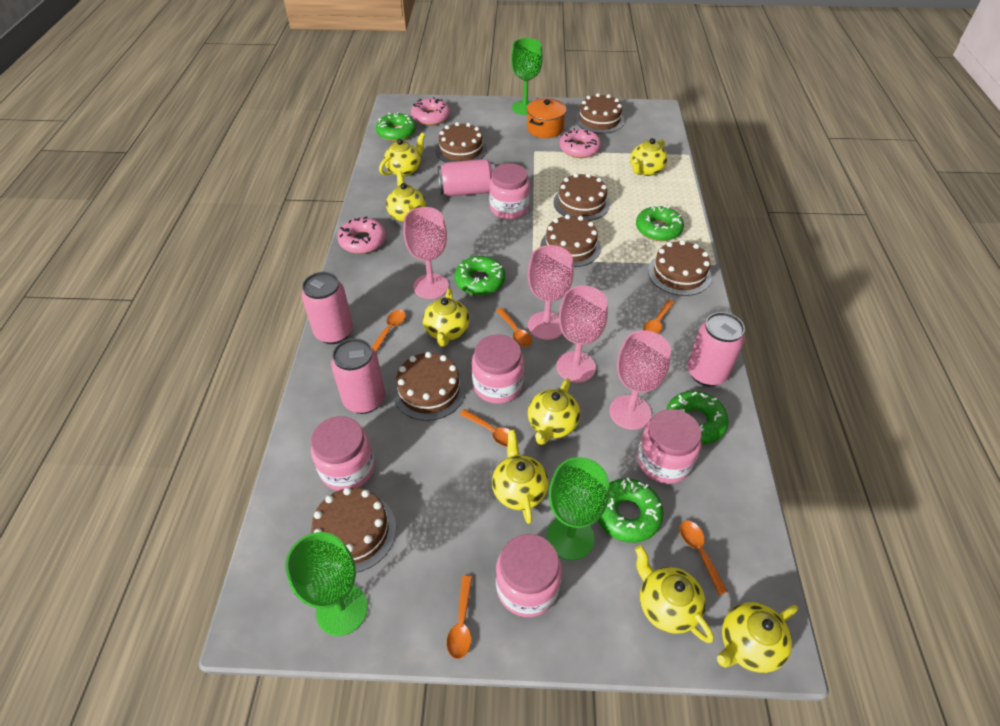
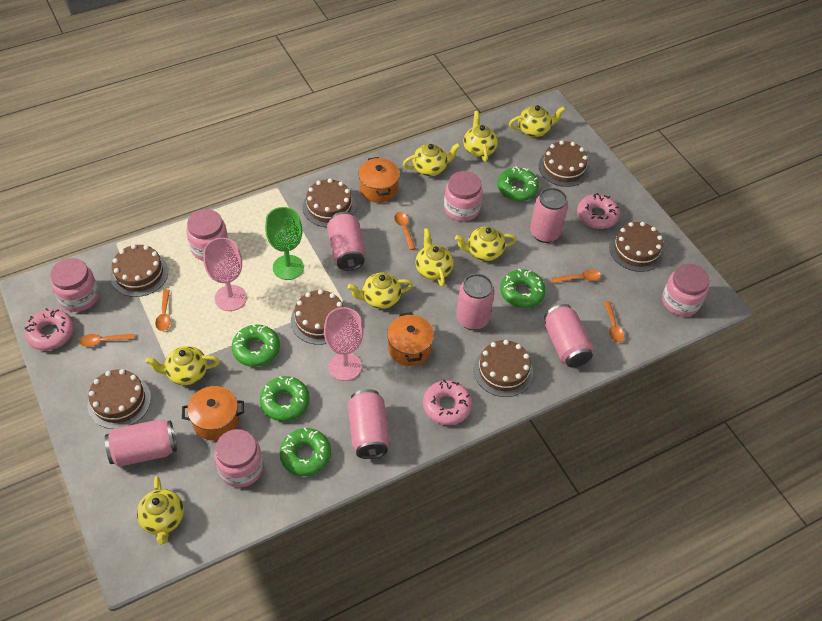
green goblet: [285,532,368,636] [511,38,543,115] [547,457,609,560] = 3 -> [265,207,304,280] = 1
orange pot: [527,98,566,138] = 1 -> [182,386,244,441] [358,157,400,203] [387,312,434,366] = 3
orange spoon: [372,310,406,352] [447,575,472,659] [460,409,509,447] [496,308,532,347] [643,300,674,334] [680,520,728,595] = 6 -> [79,334,134,347] [155,289,171,331] [394,212,416,250] [552,270,601,283] [604,301,624,342] = 5
pink can: [301,272,353,344] [331,338,385,414] [438,159,495,197] [687,312,745,386] = 4 -> [105,419,177,467] [327,212,366,271] [348,389,390,459] [456,274,495,330] [530,188,568,243] [544,304,594,368] = 6
pink goblet: [403,207,449,299] [528,245,574,340] [556,286,608,383] [609,331,671,430] = 4 -> [204,238,247,311] [324,307,363,381] = 2

